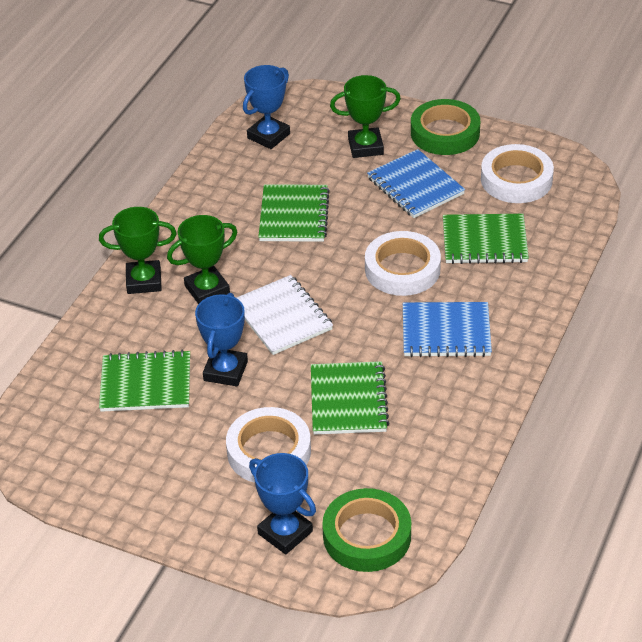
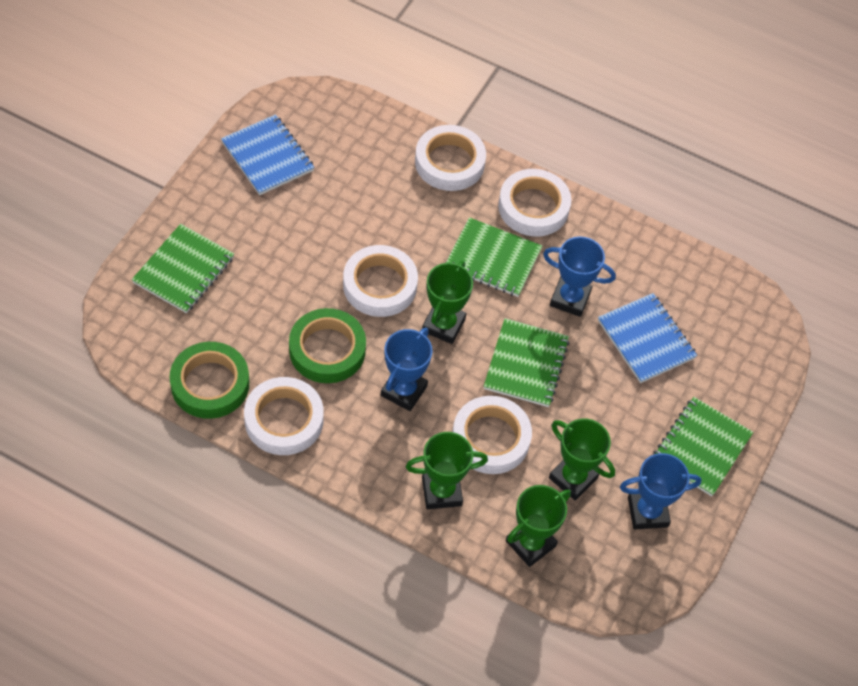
green trophy: [99,207,177,294] [167,215,237,304] [330,75,401,158] = 3 -> [405,432,488,509] [422,261,473,344] [506,485,571,567] [549,419,615,501] = 4
white notebook: [236,275,333,355] = 1 -> none = 0
white tape: [226,407,311,483] [365,231,441,296] [481,144,554,203] = 3 -> [244,377,324,455] [343,245,418,317] [415,125,486,191] [452,396,532,474] [498,169,572,237] = 5

